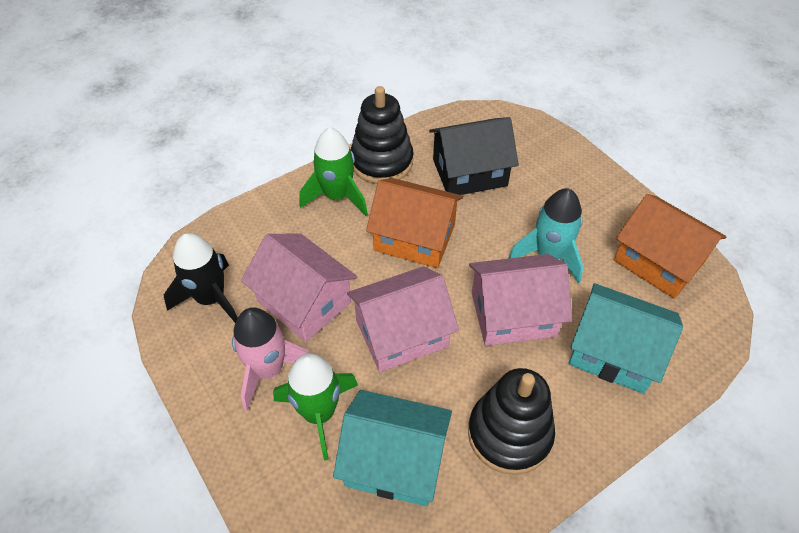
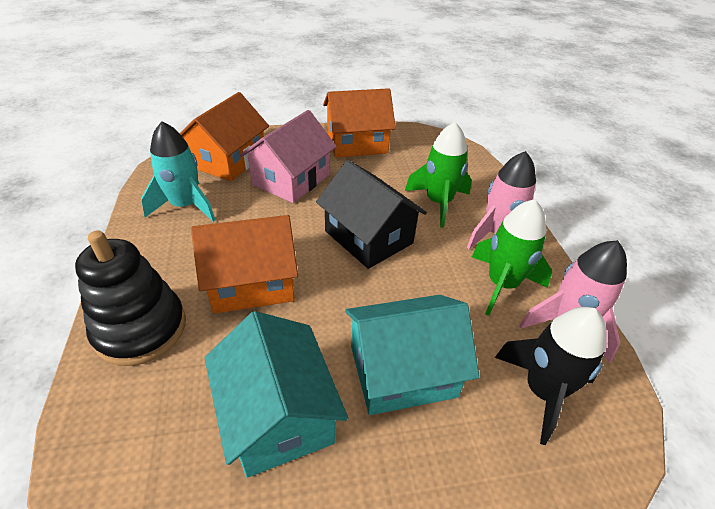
black stacking toy: [351,86,414,184] [468,368,555,475] = 2 -> [75,230,186,366] = 1
orange house: [366,178,463,268] [614,194,726,299] = 2 -> [180,92,269,181] [191,215,298,314] [323,88,396,158] = 3
pink house: [241,233,358,342] [347,266,459,372] [469,254,572,346] = 3 -> [240,110,337,203] = 1
pink rocket: [232,307,311,411] = 1 -> [467,151,536,249] [519,240,627,363] = 2

